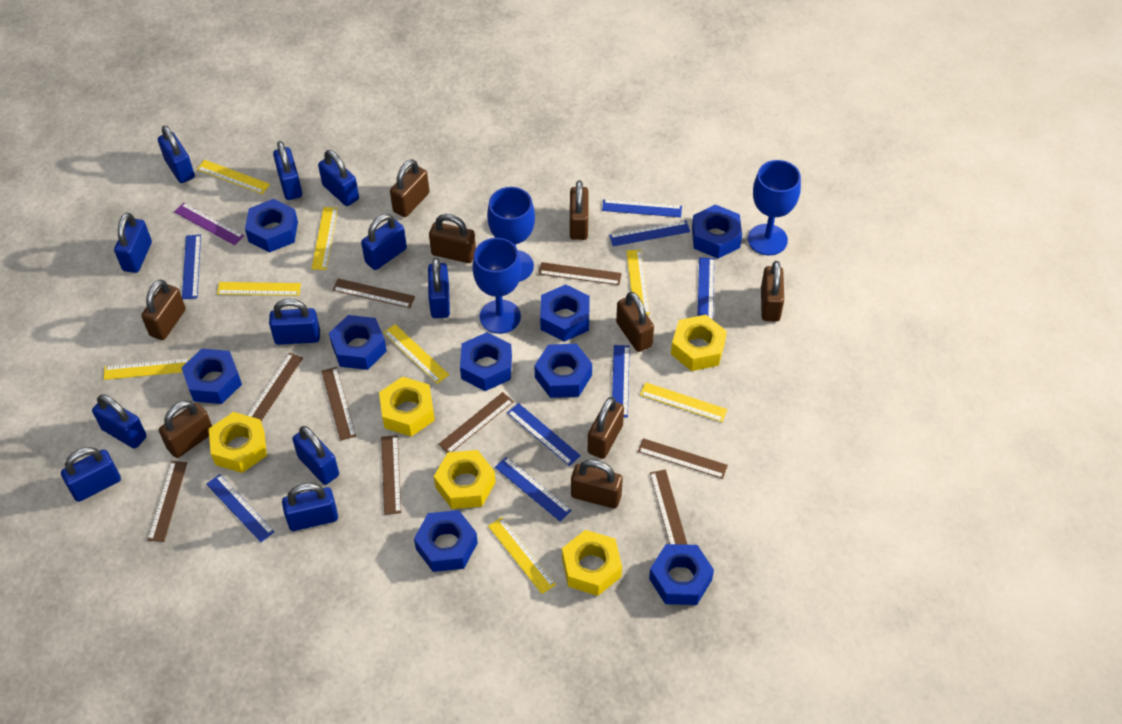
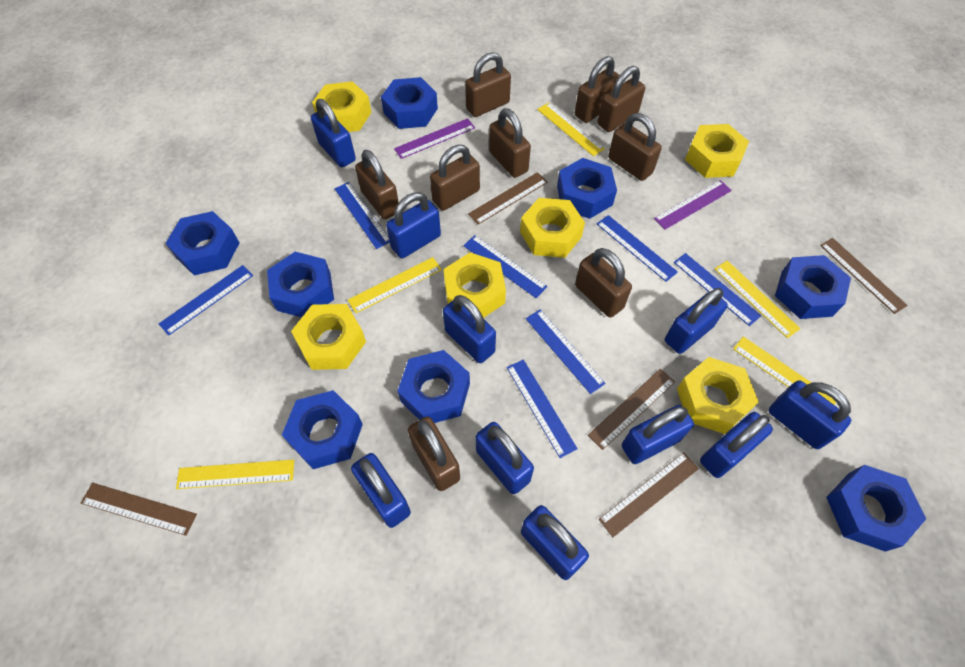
blue goblet: [472,238,522,334] [487,187,535,282] [748,160,801,255] = 3 -> none = 0
blue nut: [181,349,242,404] [245,199,298,252] [329,315,387,370] [414,510,478,572] [460,332,512,391] [534,344,592,398] [540,284,590,342] [649,544,714,605] [692,205,742,258] = 9 -> [165,211,240,275] [267,252,334,317] [282,390,363,469] [381,77,438,129] [398,350,470,423] [557,158,617,219] [775,255,851,319] [826,465,926,552] = 8
blue padlock: [61,447,121,502] [92,394,147,449] [114,213,152,273] [158,126,195,183] [269,299,320,345] [273,141,302,200] [282,483,338,531] [292,426,339,485] [318,150,359,206] [361,214,407,270] [428,258,450,318] = 11 -> [311,99,356,167] [351,453,411,528] [386,192,441,258] [443,295,496,363] [476,422,534,494] [521,505,589,580] [622,405,694,464] [665,288,728,354] [700,412,773,478] [769,380,851,449] = 10
blue ruler: [182,234,201,299] [206,474,274,542] [495,457,572,521] [507,403,581,466] [602,199,682,217] [609,221,690,246] [612,345,630,417] [698,257,714,320] = 8 -> [159,265,253,336] [335,182,390,249] [463,235,547,298] [507,359,578,458] [526,309,606,394] [597,215,678,282] [674,253,761,326] = 7
brown ruler: [148,461,187,542] [247,353,303,422] [321,367,356,441] [332,278,415,308] [381,435,401,515] [438,392,514,453] [539,262,622,285] [638,438,728,479] [650,470,688,545] = 9 -> [81,483,197,536] [468,172,548,225] [588,369,675,450] [599,452,699,537] [820,238,908,314] = 5
purple ruler: [174,203,244,245] = 1 -> [394,118,475,159] [654,180,732,230] = 2
yellow nut: [209,412,267,473] [379,377,435,437] [434,450,496,509] [562,530,622,596] [671,315,727,371] = 5 -> [291,304,366,370] [312,81,371,132] [443,253,506,318] [520,198,585,258] [677,357,759,434] [685,124,749,178] = 6
yellow ruler: [104,358,191,380] [197,160,270,194] [217,282,301,296] [312,207,338,270] [383,324,449,384] [488,517,556,594] [626,250,650,315] [640,382,728,422] = 8 -> [176,460,294,489] [348,257,442,313] [537,103,605,156] [715,260,800,338] [733,336,836,405] = 5

